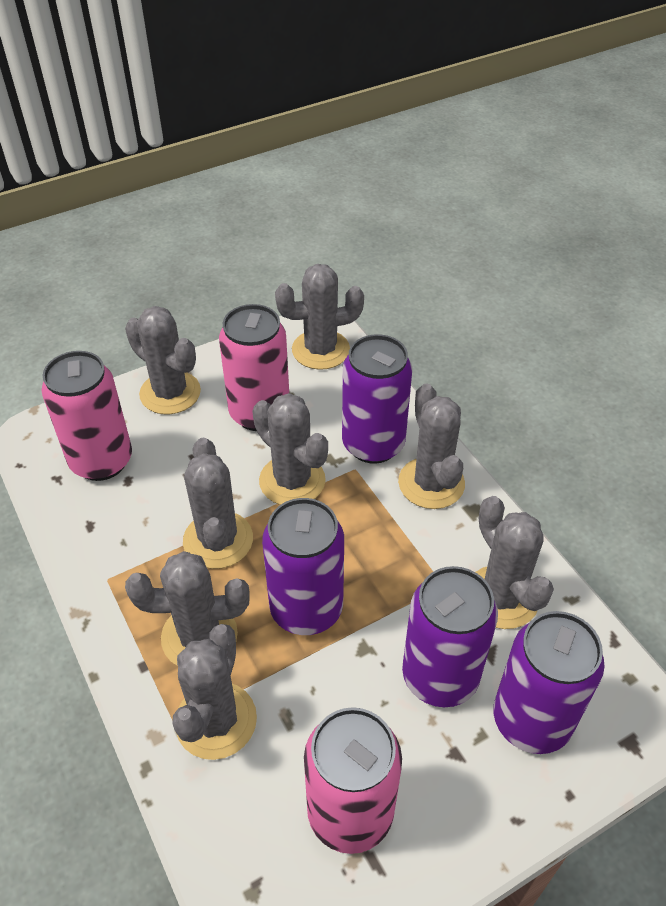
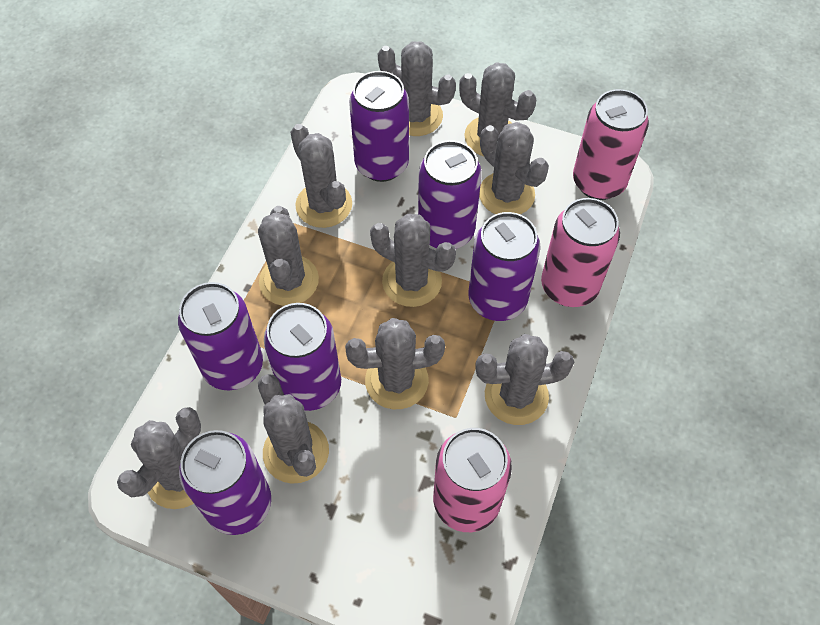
grey cactus: [125,306,201,415] [125,551,249,666] [173,624,257,760] [183,438,253,569] [252,393,328,505] [275,264,364,370] [398,383,465,509] [476,496,554,629] = 8 -> [117,407,201,509] [258,206,319,306] [258,374,329,484] [290,124,352,228] [345,318,445,409] [370,214,456,307] [378,41,456,136] [459,62,536,156] [475,334,574,425] [479,122,549,215] = 10
purple can: [262,498,344,635] [342,334,412,464] [402,566,498,707] [494,611,605,754] = 4 -> [178,282,263,390] [179,430,271,535] [264,303,341,411] [349,71,409,182] [418,140,482,249] [468,212,541,321] = 6

